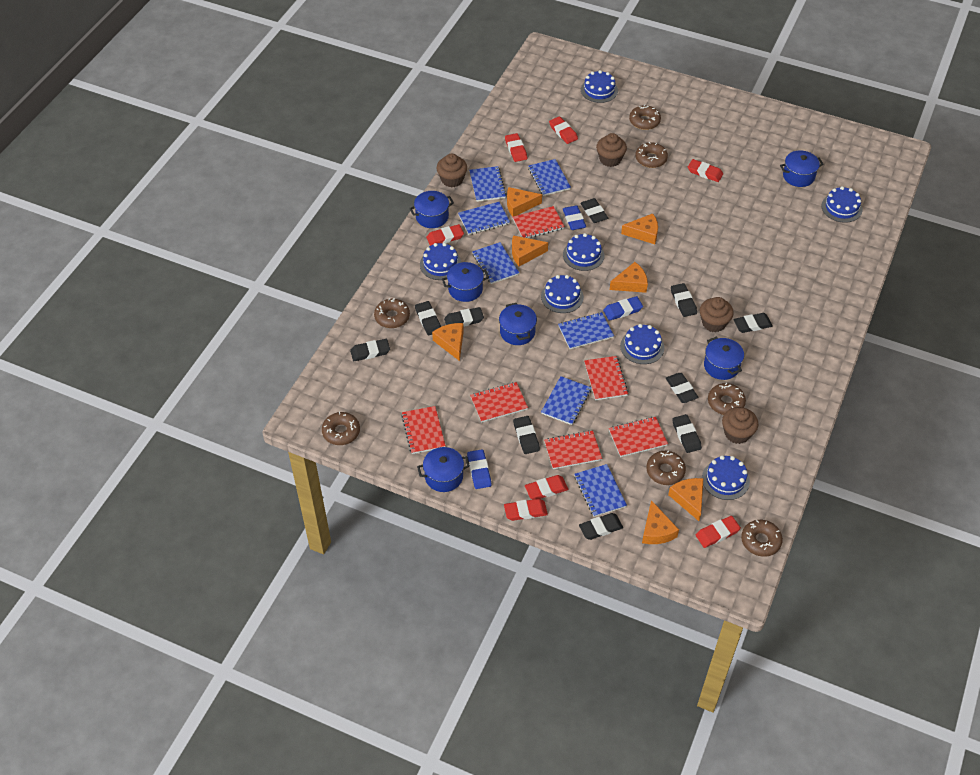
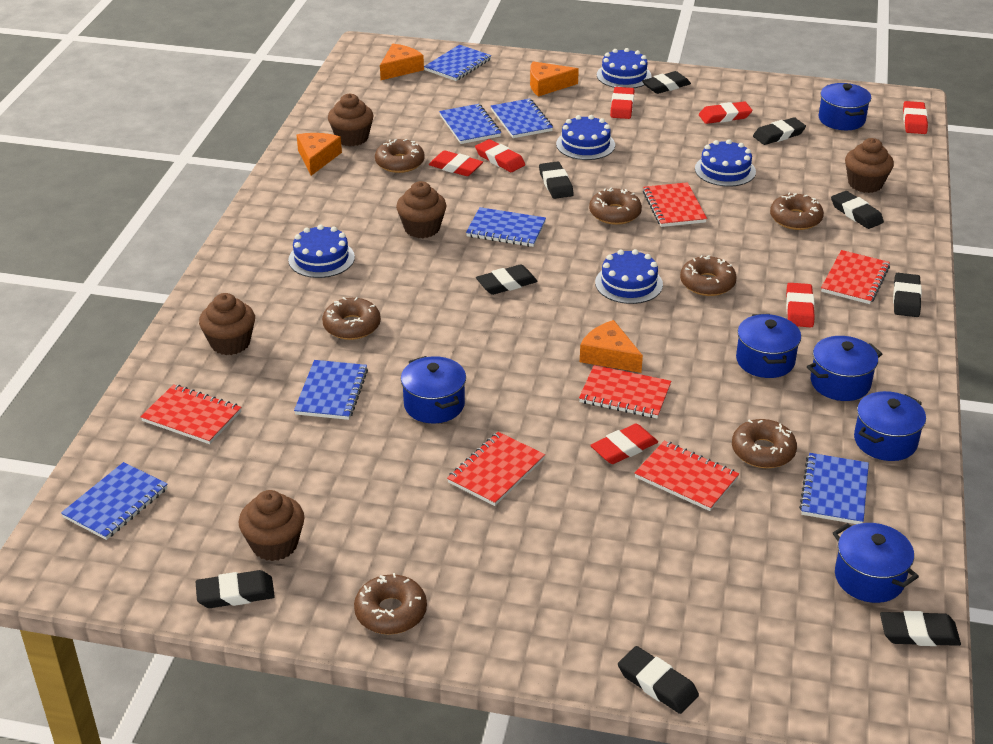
black eraser: [350,339,390,361] [415,301,441,335] [444,307,484,327] [513,416,540,454] [579,513,623,540] [580,198,608,223] [666,373,699,403] [671,283,697,317] [672,414,702,453] [733,313,773,333] = 10 -> [195,570,275,608] [476,264,538,295] [539,161,574,199] [618,646,699,714] [642,71,691,94] [753,117,806,145] [831,191,884,229] [880,611,961,646] [893,273,922,317] = 9
blue cake: [420,243,461,280] [541,275,584,313] [563,233,604,271] [581,70,618,103] [620,324,664,364] [702,455,750,500] [822,186,862,223] = 7 -> [288,225,355,278] [556,115,615,160] [595,249,663,304] [597,48,652,88] [695,139,756,187] = 5
blue eraser: [467,450,491,489] [563,205,586,230] [603,296,643,321] = 3 -> none = 0
brown cupcake: [436,153,467,187] [596,133,627,167] [700,297,734,332] [722,407,759,444] = 4 -> [199,293,255,355] [238,490,305,561] [328,94,374,146] [396,181,446,238] [845,138,894,193] = 5
orange cheese: [432,323,464,361] [507,187,542,217] [512,235,548,266] [610,262,648,293] [621,214,658,244] [642,500,679,544] [668,478,703,521] = 7 -> [297,133,342,176] [380,44,424,80] [530,61,579,97] [580,320,643,373] = 4

